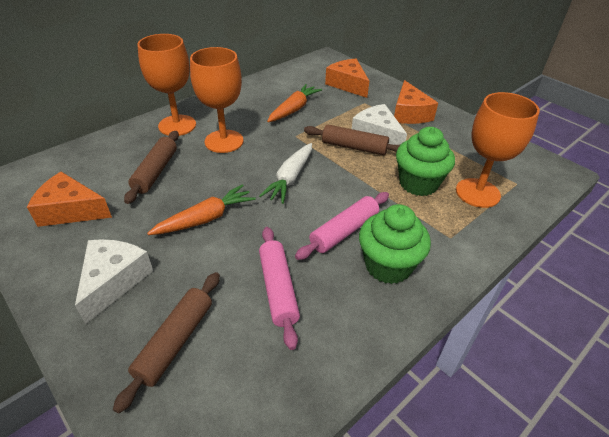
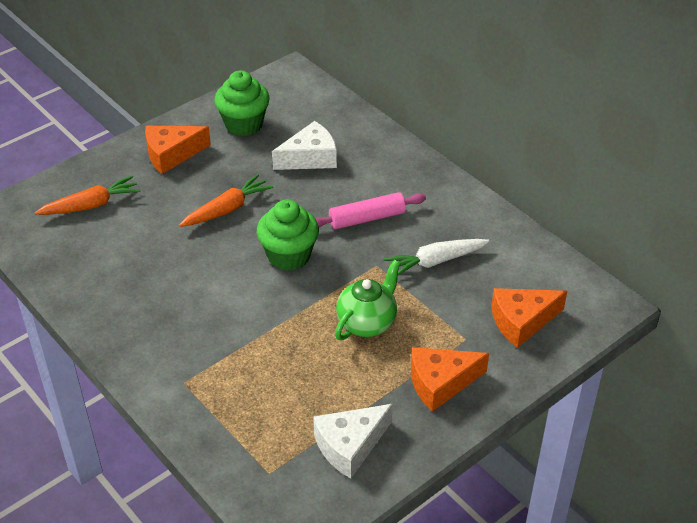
brown rolling pin: [113,272,220,413] [124,131,179,204] [304,124,400,155] = 3 -> none = 0
green teapot: none = 0 -> [335,260,401,340] = 1
orange goblet: [137,34,196,136] [190,47,243,153] [456,92,540,208] = 3 -> none = 0
pink rolling pin: [259,227,300,350] [295,192,389,260] = 2 -> [315,192,426,229] = 1

